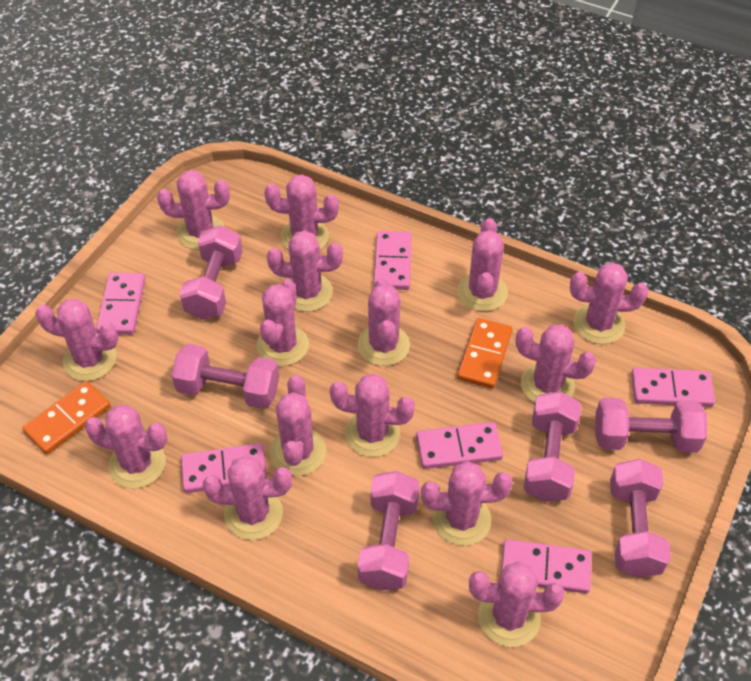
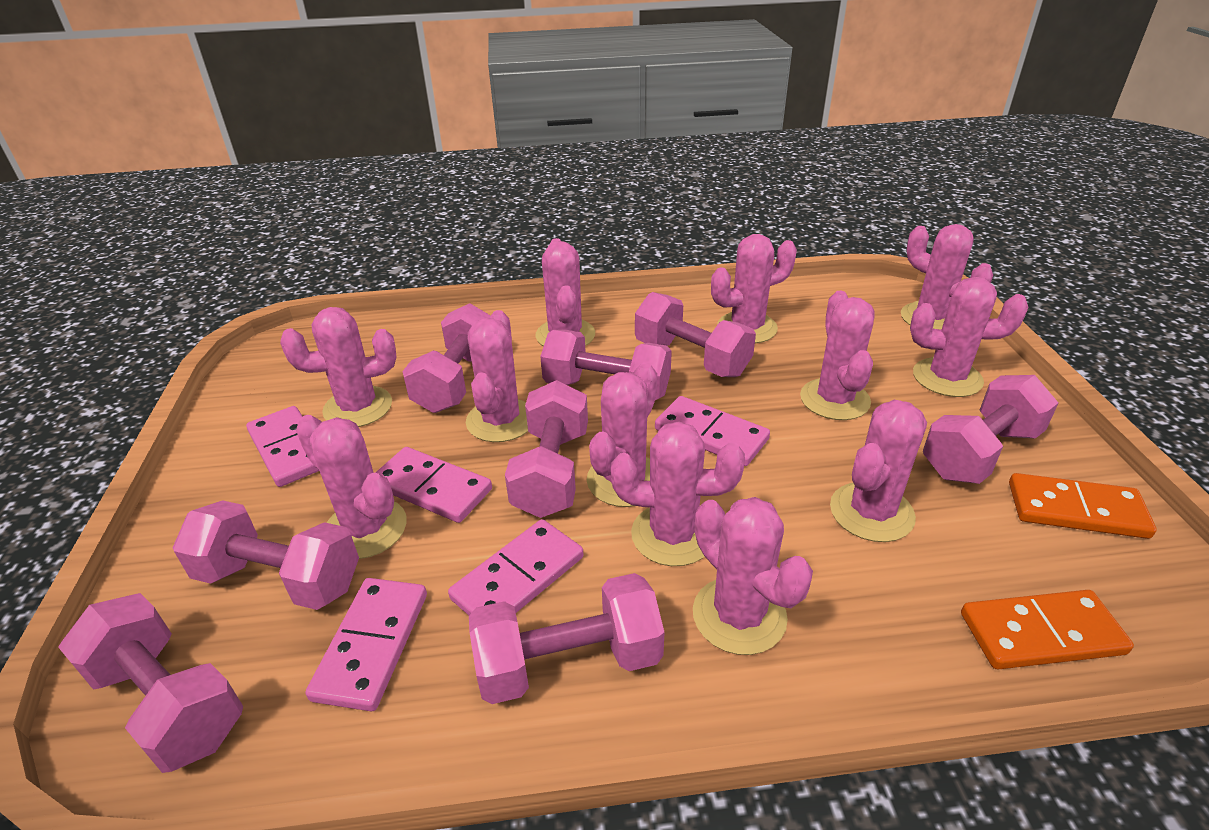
pink cactus: [35,299,118,381] [84,405,167,489] [157,170,230,250] [203,455,292,540] [257,279,309,366] [264,174,339,250] [267,230,343,312] [270,375,326,476] [330,374,415,457] [358,278,410,366] [421,461,513,546] [457,218,508,311] [469,561,564,647] [516,325,596,403] [570,262,648,344] = 15 -> [280,307,397,427] [296,415,407,559] [466,310,528,442] [536,238,595,347] [587,363,657,507] [611,421,745,566] [693,497,813,655] [711,234,797,343] [800,291,875,420] [830,400,927,542] [901,224,993,329] [910,277,1029,397] = 12
pink domino: [96,273,145,335] [181,443,267,493] [374,231,412,290] [416,422,503,469] [501,539,591,594] [631,368,715,407] = 6 -> [246,406,319,487] [306,578,427,711] [375,447,492,523] [448,519,583,615] [655,396,770,466] = 5
pink dumbbell: [171,344,279,409] [179,225,242,320] [358,471,420,590] [524,391,581,502] [595,398,707,453] [610,459,671,578] = 6 -> [58,593,243,773] [173,500,359,610] [402,303,491,413] [469,573,665,704] [505,380,588,518] [540,329,672,400] [635,292,756,377] [923,375,1058,484] = 8

